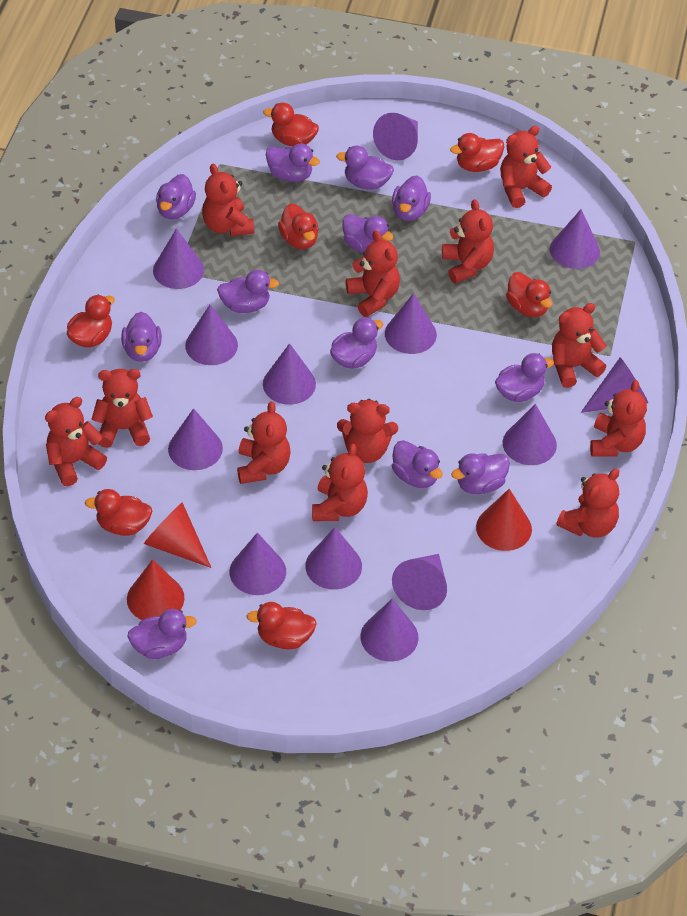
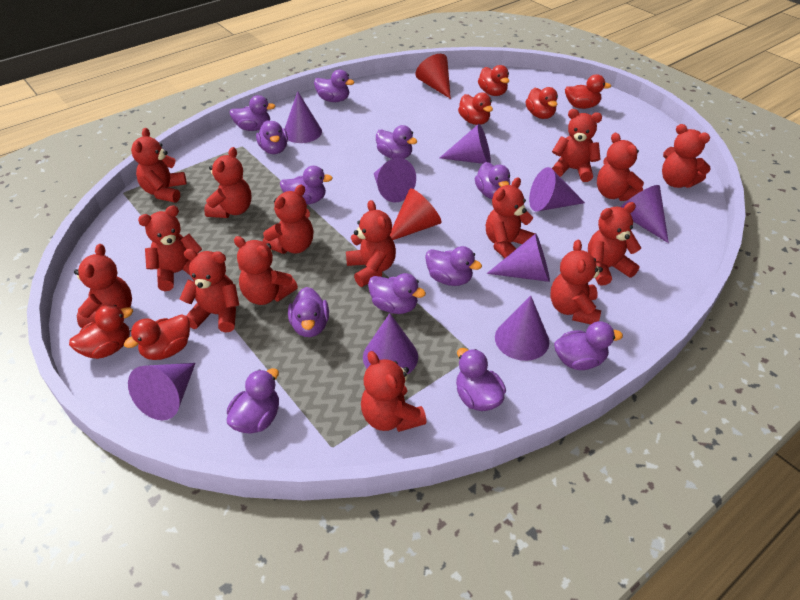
purple cone: [153,229,204,289] [168,408,223,470] [185,305,238,365] [229,532,286,595] [263,343,316,405] [305,527,362,589] [360,599,419,661] [373,113,418,160] [385,293,437,354] [392,554,447,610] [503,404,557,465] [550,209,600,269] [581,358,648,413] = 13 -> [128,363,195,420] [285,91,322,143] [363,313,418,374] [374,158,416,203] [440,124,491,164] [487,233,550,282] [495,296,549,361] [529,167,585,211] [621,185,669,243] = 9
red cone: [127,559,184,620] [144,502,211,568] [476,489,532,551] = 3 -> [390,188,442,240] [416,54,451,99] = 2
red duck: [67,295,115,347] [85,489,153,536] [246,602,317,649] [263,102,319,147] [278,204,319,249] [450,133,504,172] [506,272,553,317] = 7 -> [69,305,133,359] [124,314,190,360] [458,93,493,125] [478,65,509,96] [525,87,558,119] [565,74,611,109] = 6
red teddy bear: [45,397,107,486] [91,369,153,448] [202,164,254,236] [237,401,291,484] [312,444,368,521] [337,399,398,463] [346,230,400,317] [442,199,494,284] [500,126,552,208] [552,303,606,388] [556,469,619,538] [590,380,647,457] = 12 -> [74,244,132,328] [131,128,187,203] [138,205,202,291] [180,249,239,332] [204,147,251,218] [234,236,298,305] [263,185,314,254] [346,200,396,287] [361,351,427,432] [486,177,535,258] [550,240,603,324] [552,109,602,182] [588,202,641,286] [597,133,644,201] [662,124,711,188] = 15

